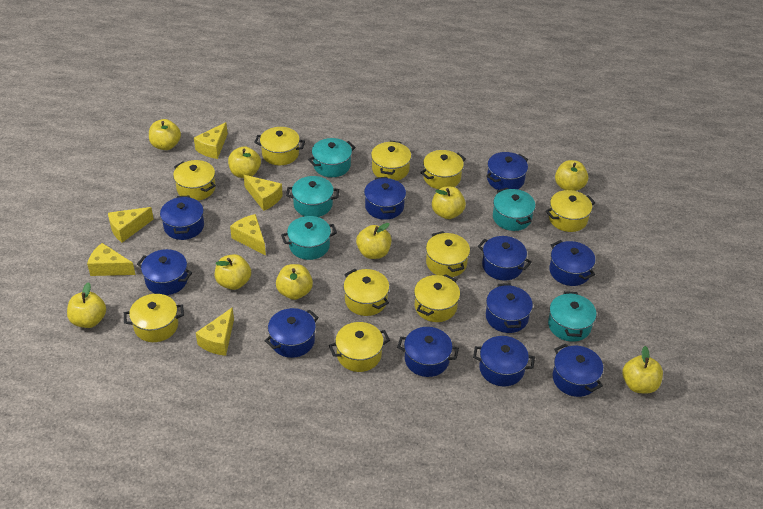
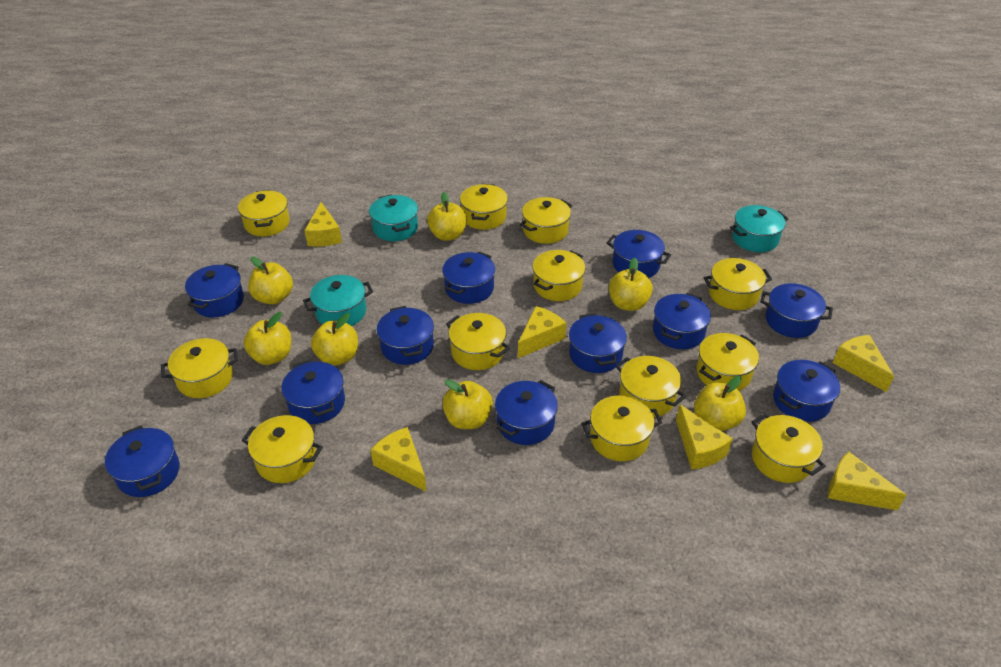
turquoise pot: [281,216,337,260] [286,176,339,217] [308,138,356,177] [493,188,536,231] [548,291,596,342] = 5 -> [303,275,373,326] [369,194,418,241] [730,205,788,252] = 3
yellow apple: [67,282,106,328] [149,119,181,150] [215,254,251,290] [228,146,261,178] [276,264,313,300] [356,223,392,259] [432,187,466,219] [555,160,588,191] [622,346,663,393] = 9 -> [243,312,291,365] [248,257,293,305] [311,313,358,366] [427,192,467,241] [442,379,493,429] [609,258,653,311] [694,376,746,431] = 7
yellow pot: [124,294,184,342] [173,160,216,201] [254,127,305,165] [329,322,390,372] [344,269,389,316] [371,141,411,181] [414,274,460,322] [420,150,466,189] [426,231,470,277] [546,190,596,232] = 10 -> [161,338,238,398] [238,190,290,236] [242,415,323,483] [446,313,510,370] [460,184,508,230] [520,197,572,244] [532,250,586,301] [581,396,662,461] [616,356,686,417] [696,333,759,391] [703,258,772,310] [752,414,826,483] = 12

